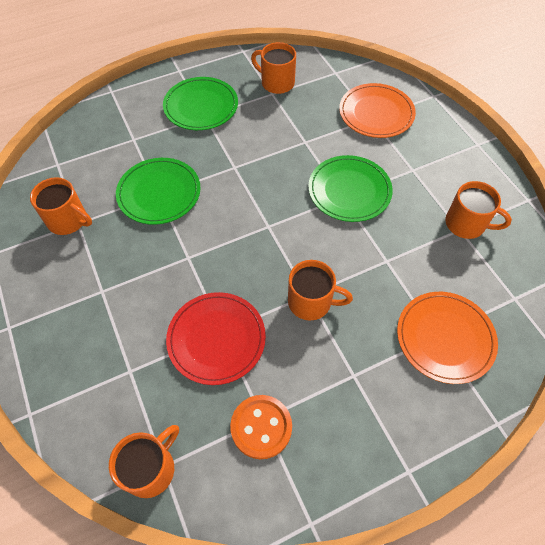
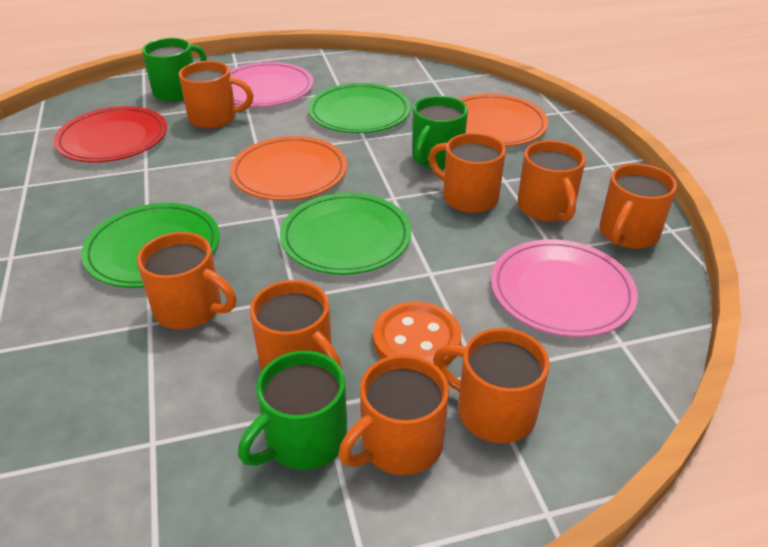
green mug: none = 0 -> [142,38,206,102] [238,351,347,470] [412,96,468,169] = 3
orange mug: [30,177,92,235] [109,425,179,498] [251,42,296,94] [288,260,353,321] [445,181,512,239] = 5 -> [137,232,236,329] [179,61,253,129] [250,280,342,371] [338,355,449,475] [428,133,506,213] [433,328,549,443] [518,140,586,222] [599,164,677,249] = 8
pink plate: none = 0 -> [230,62,313,107] [491,239,638,337] = 2

